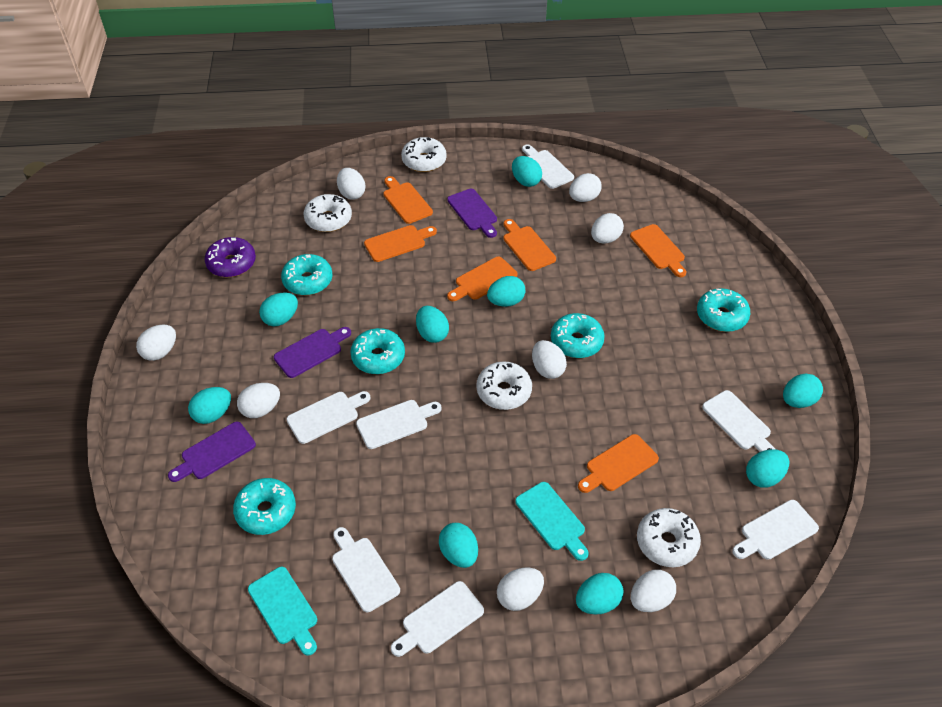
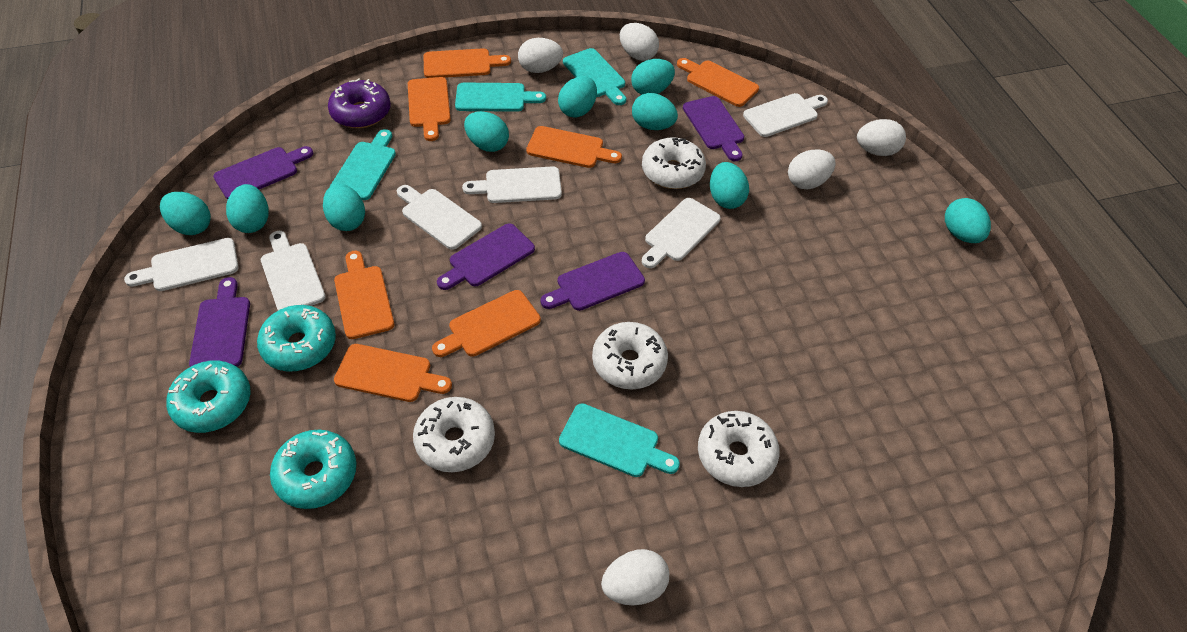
orange cutting board: [364,225,437,262] [383,176,433,224] [447,257,518,301] [503,219,556,271] [578,434,659,493] [630,224,686,277] = 6 -> [334,251,394,339] [334,344,452,402] [408,77,451,141] [424,48,511,78] [432,290,541,357] [526,126,622,168] [677,58,759,107] = 7
purple cutting board: [168,422,256,482] [274,327,351,378] [447,189,497,238] = 3 -> [189,277,250,367] [213,146,313,200] [437,223,535,290] [541,252,645,311] [683,96,744,161] = 5
turquoise cutting board: [248,567,317,656] [515,482,589,561] = 2 -> [330,129,396,200] [455,83,546,112] [559,403,680,477] [563,48,626,105] = 4
turquoise donut: [233,478,296,535] [281,254,333,295] [350,328,405,374] [551,313,605,358] [697,288,750,332] = 5 -> [166,360,251,433] [257,305,336,371] [270,429,356,509] = 3
white cutting board: [286,391,371,444] [332,527,400,612] [356,400,442,449] [391,581,484,657] [522,144,574,189] [702,390,775,452] [732,500,819,560] = 7 -> [124,238,239,291] [261,231,326,310] [397,185,482,250] [462,166,562,203] [642,198,721,268] [743,93,828,137] = 6
white egg: [136,325,176,361] [237,383,280,418] [337,168,365,200] [497,568,544,611] [532,340,567,379] [569,173,602,202] [591,213,624,244] [631,570,676,612] = 8 -> [518,38,563,73] [601,549,669,605] [620,23,659,61] [788,150,836,189] [857,119,906,156] = 5

